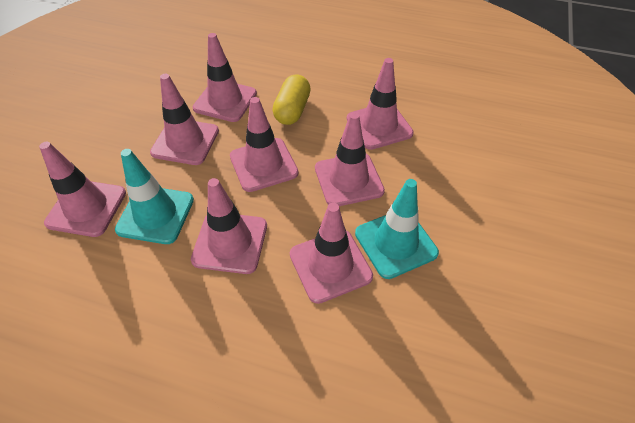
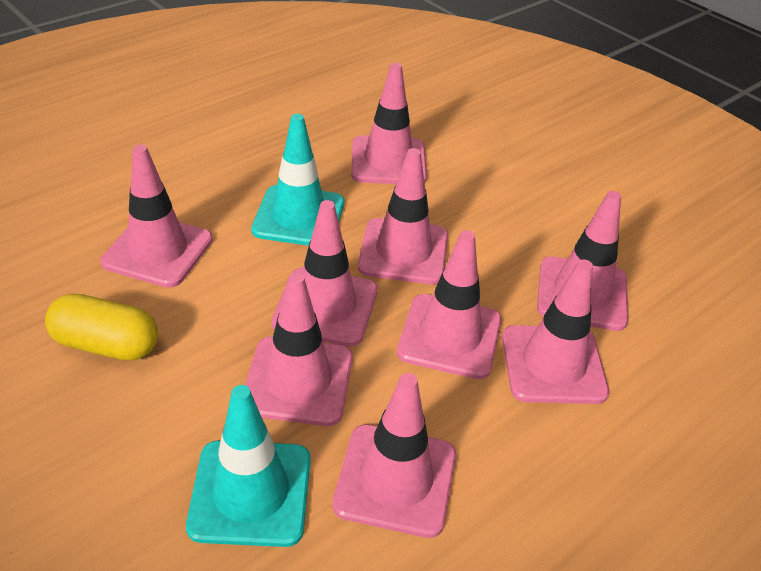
pink traffic cone: [39,142,126,237] [150,74,219,165] [191,178,267,274] [193,33,257,122] [230,97,299,192] [290,203,373,304] [315,112,385,206] [347,58,414,150] = 8 -> [100,144,213,288] [245,273,353,426] [271,200,378,347] [332,373,456,538] [351,63,427,184] [358,148,448,285] [397,230,502,379] [502,259,609,404] [537,191,628,331] = 9

